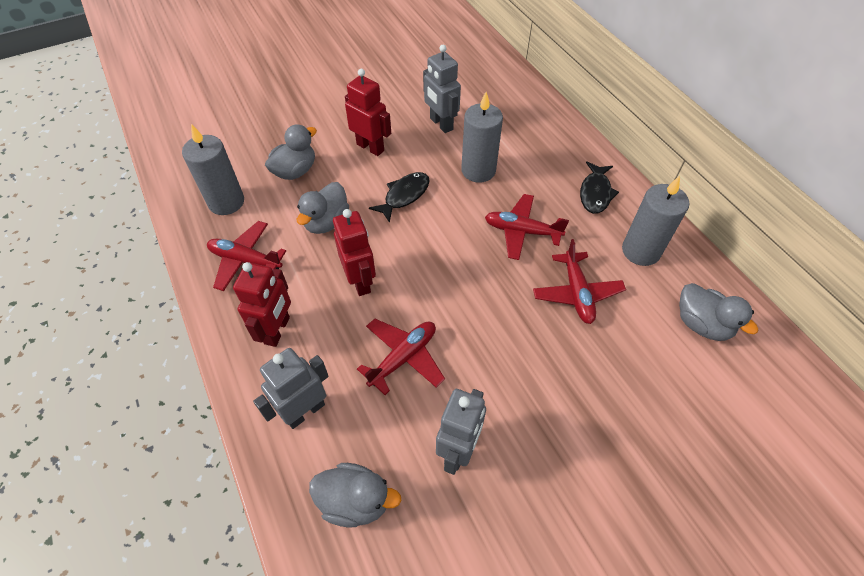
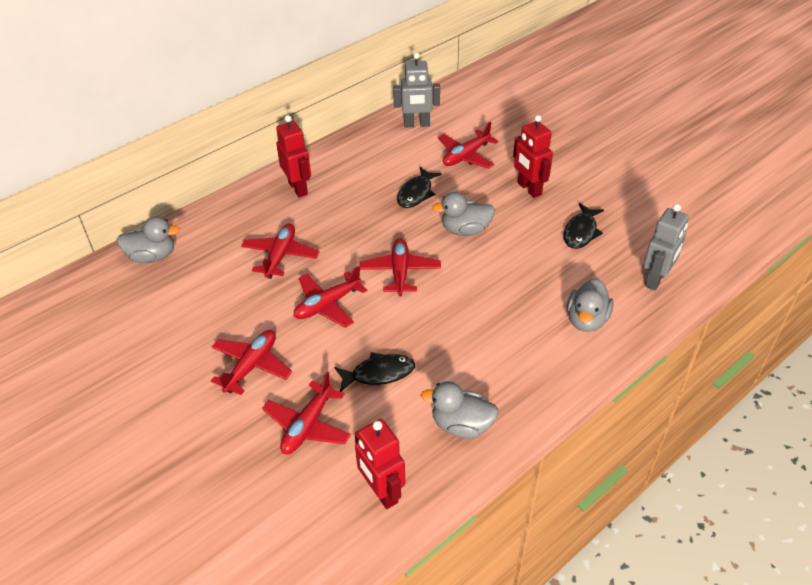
black fish: [369,172,430,223] [580,161,619,214] = 2 -> [334,352,415,392] [397,167,442,208] [564,203,604,249] = 3
grey candle: [182,124,244,215] [461,92,503,183] [622,176,689,266] = 3 -> none = 0
grey robot: [253,348,329,429] [423,45,461,133] [436,389,486,475] = 3 -> [393,53,440,128] [643,204,689,290] = 2
red plane: [207,221,286,291] [357,319,445,395] [485,194,569,260] [533,239,626,324] = 4 -> [211,330,292,395] [241,224,320,279] [262,372,351,454] [294,266,367,328] [360,238,441,296] [438,122,498,169] = 6

